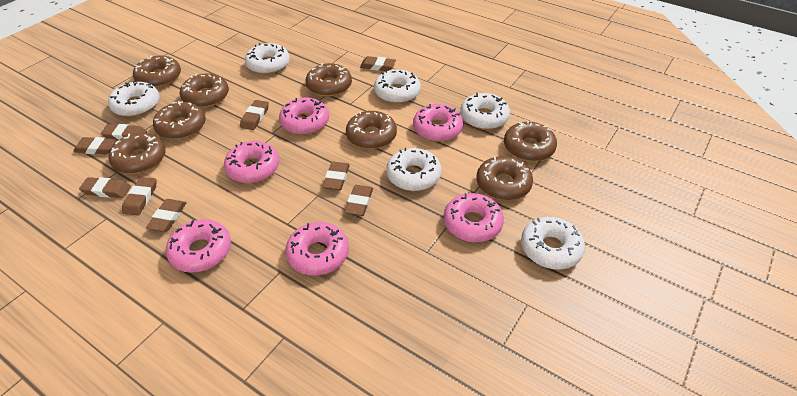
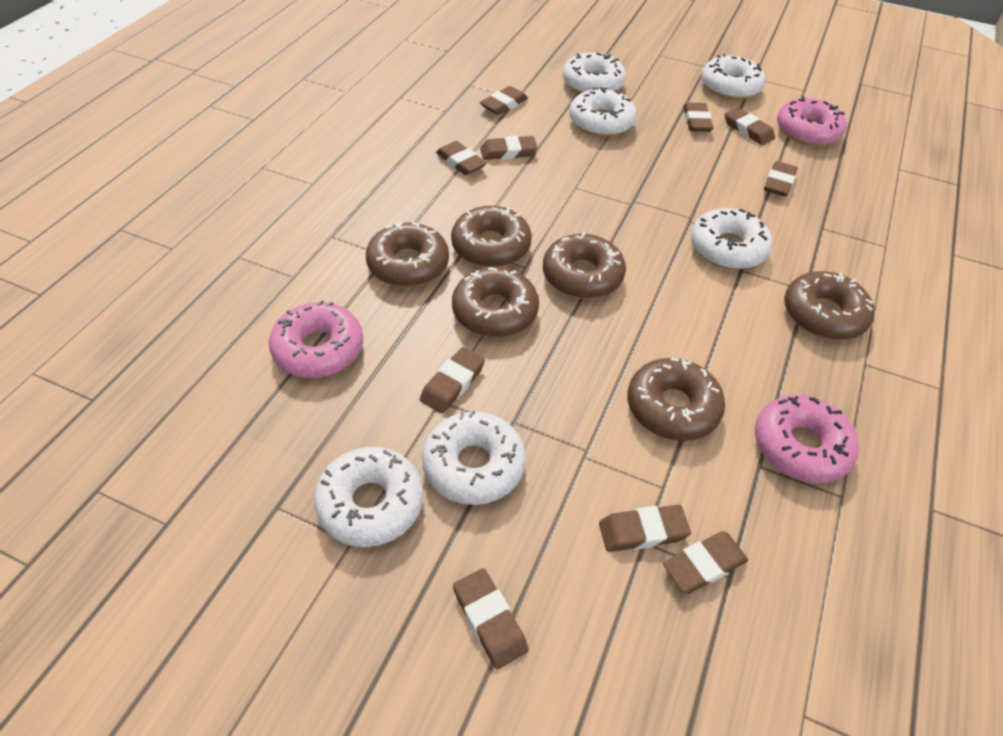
brown donut: [108,133,166,174] [133,56,181,88] [153,101,206,140] [180,74,229,108] [306,63,352,97] [346,111,397,149] [477,156,533,200] [504,120,557,161] = 8 -> [366,222,449,287] [451,206,532,268] [452,267,539,337] [543,232,626,299] [627,358,725,441] [784,271,875,340] = 6
brown eraser: [73,137,116,154] [79,177,131,198] [101,124,147,140] [122,177,156,215] [146,199,187,232] [240,100,269,130] [322,162,350,190] [344,185,373,216] [360,56,396,71] = 9 -> [420,347,485,414] [436,141,487,175] [453,568,529,669] [480,86,528,115] [480,136,538,160] [599,505,691,552] [663,531,748,594] [683,102,714,132] [724,107,775,145] [764,161,798,197] = 10
pink donut: [166,219,231,273] [224,141,279,183] [279,98,329,135] [285,222,349,276] [413,104,463,142] [444,193,504,242] = 6 -> [269,300,363,378] [755,395,859,483] [777,96,847,146] = 3

